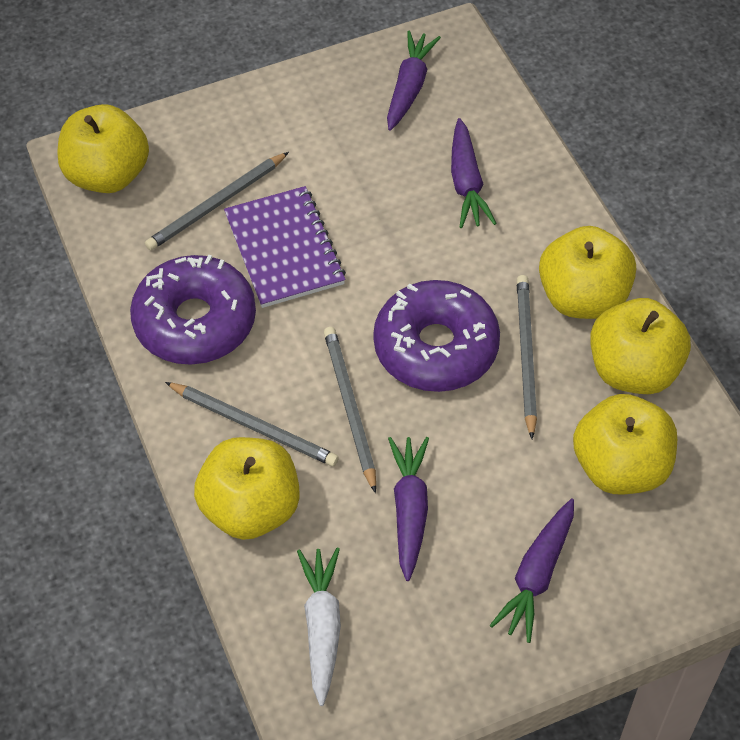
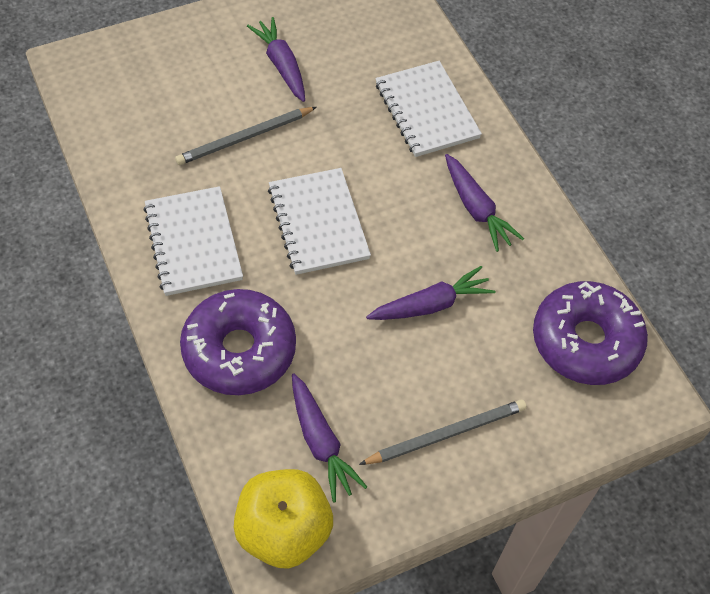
grey pencil: [145,152,289,250] [165,382,339,466] [324,327,376,493] [517,275,537,439] = 4 -> [175,107,317,165] [359,399,526,465] = 2
purple notebook: [224,186,346,308] = 1 -> none = 0
white carrot: [297,548,341,706] = 1 -> none = 0
white notebook: none = 0 -> [143,186,243,296] [268,168,371,275] [375,61,482,157] = 3
yellow apple: [57,104,149,193] [194,437,300,540] [539,226,636,319] [573,394,677,494] [590,298,691,394] = 5 -> [234,469,333,569] = 1

